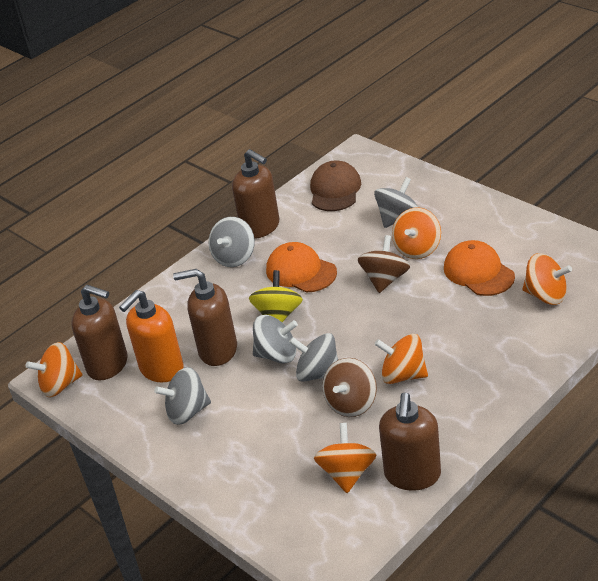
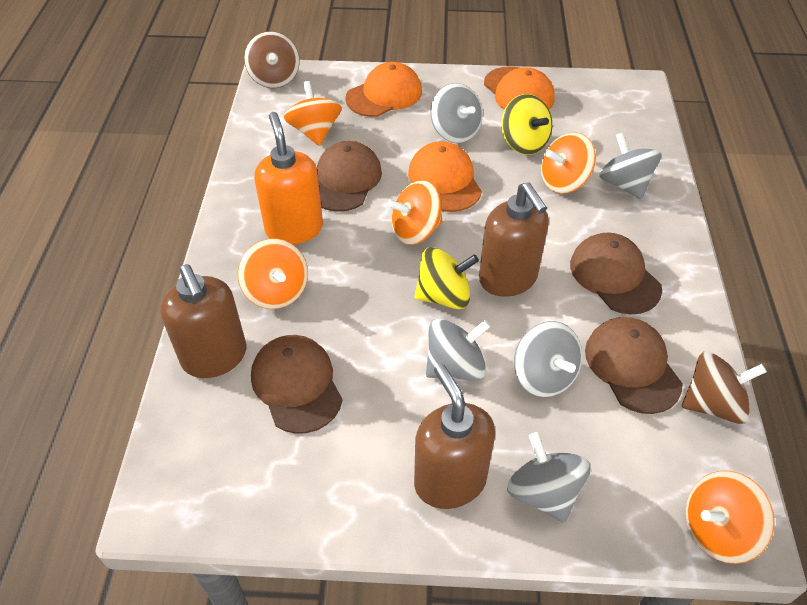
brown cap: [310,160,361,211] = 1 -> [251,335,343,434] [317,141,382,212] [570,232,662,314] [585,317,683,414] = 4
brown soap dispenser: [71,285,128,381] [173,269,237,366] [232,149,279,239] [379,393,441,491] = 4 -> [160,264,247,378] [414,364,495,509] [479,182,549,297] = 3
orange cap: [266,242,337,293] [444,240,515,296] = 2 -> [345,62,422,117] [408,141,482,212] [484,66,555,109] = 3
yellow spinning top: [249,270,303,322] = 1 -> [414,247,479,309] [501,94,552,155] = 2

